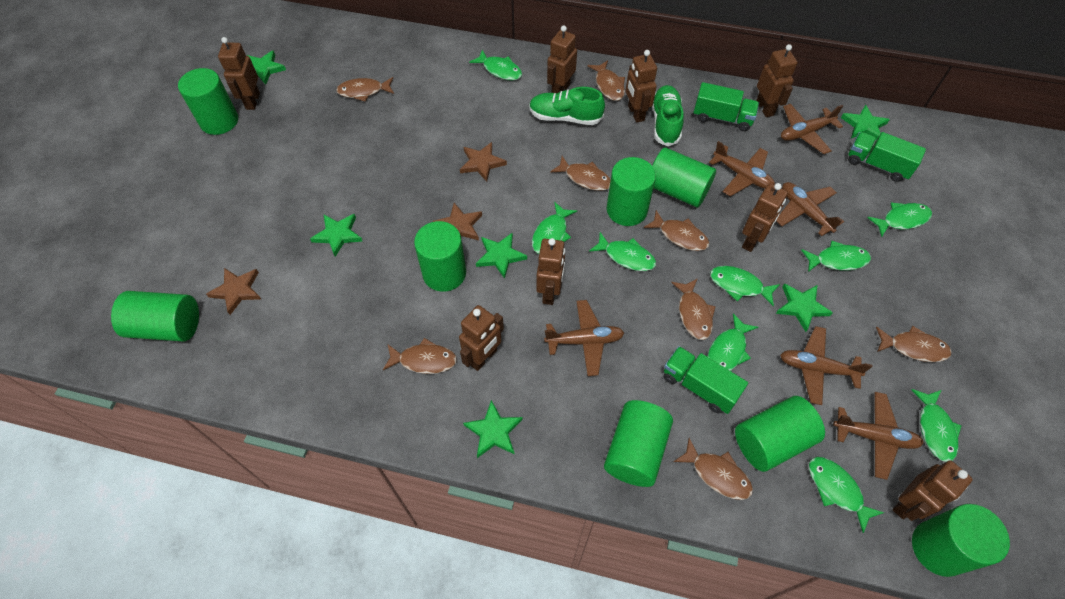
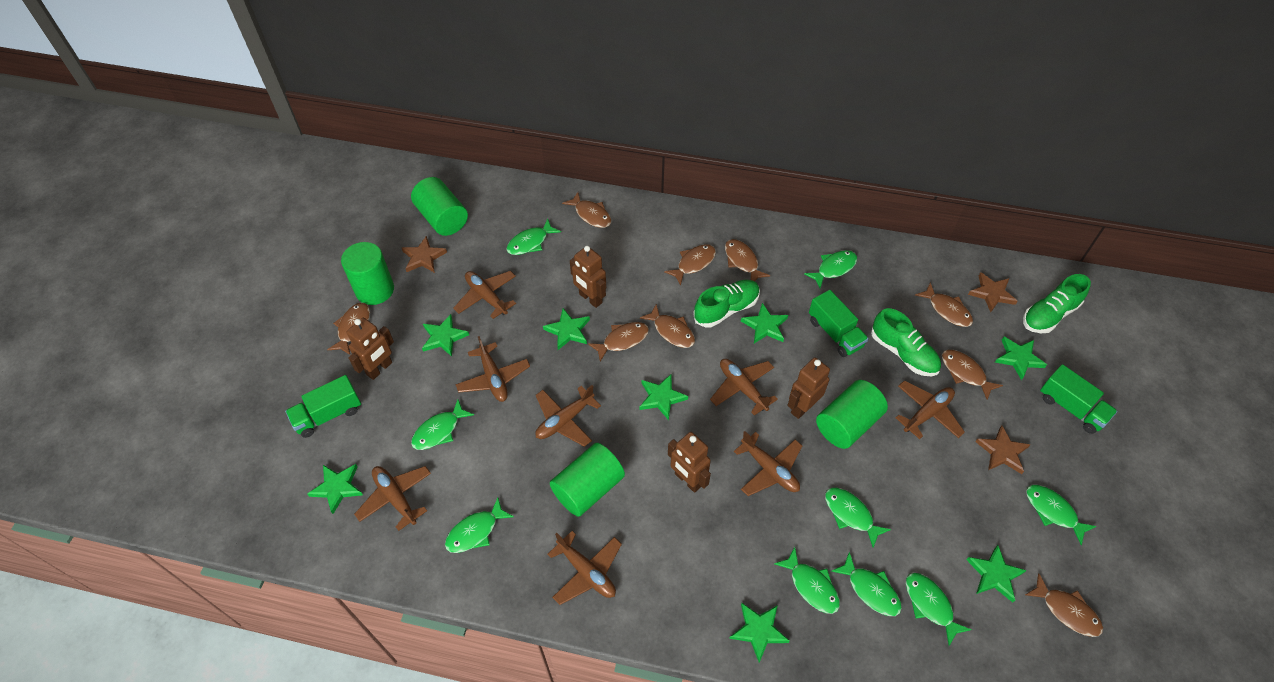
brown fish: [336,77,394,102] [383,338,457,374] [550,156,611,191] [588,60,625,101] [644,210,709,251] [671,278,716,340] [674,438,753,500] [876,326,952,362] = 8 -> [327,303,370,355] [562,192,611,228] [588,322,649,362] [640,304,695,348] [664,244,716,285] [725,239,770,281] [915,282,973,327] [942,350,1003,400] [1025,573,1103,637] = 9
brown plane: [544,300,624,376] [709,141,775,196] [777,182,844,236] [780,326,873,405] [781,104,843,154] [833,392,924,480] = 6 -> [354,466,431,531] [453,271,516,319] [455,336,530,402] [535,385,601,447] [547,531,622,605] [710,359,778,415] [734,431,802,496] [896,380,965,439] = 8
brown robot: [218,37,260,110] [459,305,504,371] [536,238,565,305] [547,25,577,93] [625,50,657,123] [742,183,788,252] [756,44,798,117] [892,460,973,521] = 8 -> [347,318,394,380] [570,246,606,308] [668,432,711,493] [788,358,830,419] = 4
green cylinder: [111,291,199,342] [178,68,238,135] [414,221,466,292] [604,400,673,487] [606,157,656,226] [652,148,716,207] [735,396,825,472] [912,504,1010,577] = 8 -> [341,242,394,305] [411,177,468,236] [550,443,625,517] [816,380,888,449] = 4
green shoe: [529,87,605,125] [652,85,684,147] = 2 -> [693,280,760,328] [871,308,941,377] [1023,274,1091,333] = 3
green star: [247,50,286,85] [310,214,362,257] [463,400,523,458] [476,232,527,279] [776,283,833,332] [841,105,890,140] = 6 -> [307,464,363,514] [422,314,469,356] [543,308,590,350] [639,374,688,420] [729,603,790,662] [741,303,788,343] [966,545,1027,603] [995,337,1047,380] = 8

